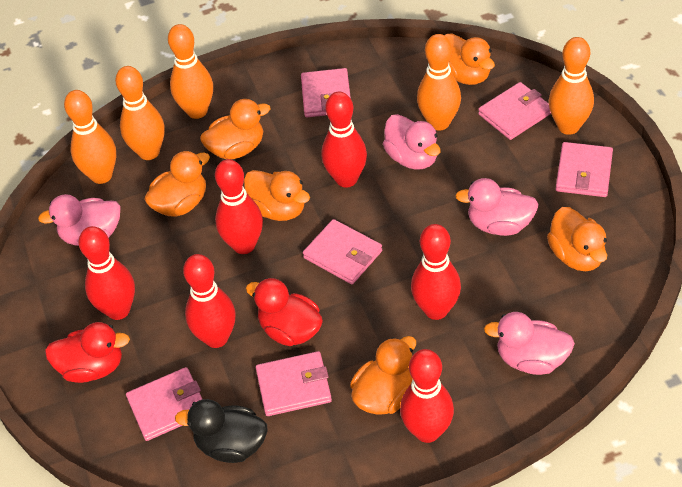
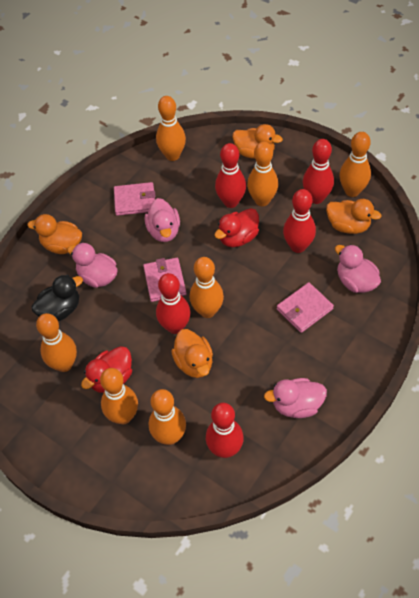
orange bowling pin: [64,90,116,184] [115,66,165,160] [168,24,213,119] [417,34,461,131] [549,37,594,135] = 5 -> [36,313,77,372] [100,368,138,424] [149,389,186,445] [156,96,186,161] [190,257,224,318] [247,142,278,206] [339,132,371,197] = 7
orange duck: [144,151,210,217] [200,99,270,159] [244,170,310,221] [350,336,416,415] [445,33,495,85] [547,207,607,271] = 6 -> [28,214,82,254] [171,329,213,378] [232,124,283,159] [326,199,382,234] = 4
pink wallet: [126,367,202,441] [256,351,332,416] [301,68,351,117] [303,219,382,284] [478,82,551,140] [556,142,613,197] = 6 -> [114,182,156,216] [143,258,186,302] [277,282,334,333] = 3
red bowling pin: [78,226,135,320] [183,254,236,348] [215,159,263,254] [322,92,367,188] [400,349,454,443] [411,224,461,320] = 6 -> [156,273,190,334] [206,403,244,458] [215,143,246,208] [283,189,316,253] [303,139,334,204] = 5

